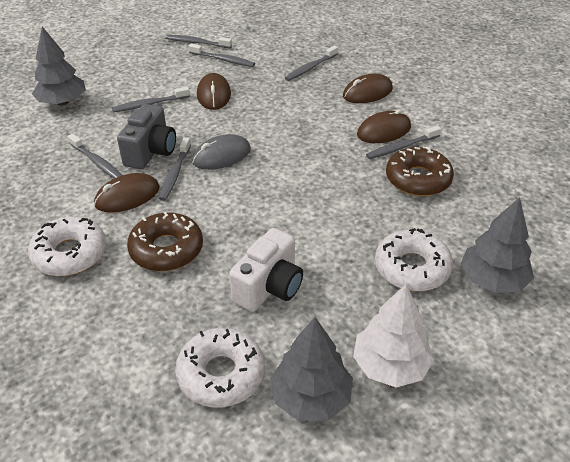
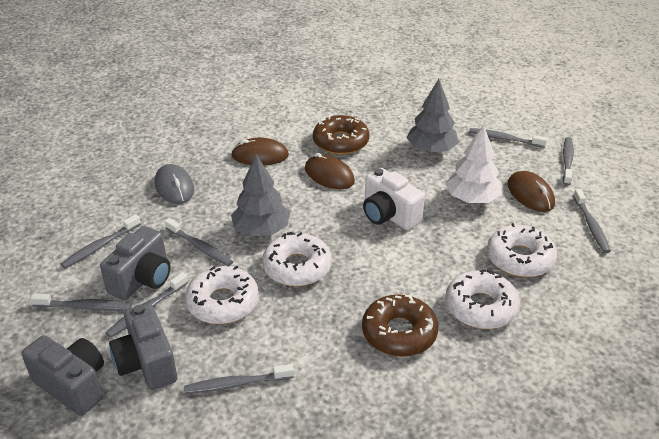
brown mouse: [94,173,160,213] [197,73,231,110] [343,73,393,103] [357,109,411,143] = 4 -> [231,138,289,165] [305,153,355,189] [508,171,555,212] = 3
grey camera: [117,104,176,169] = 1 -> [21,335,104,416] [100,226,171,300] [109,303,177,390] = 3
grey toothbrush: [68,134,122,178] [112,87,190,113] [158,137,191,201] [166,35,232,48] [189,43,255,67] [285,45,338,81] [366,126,441,159] = 7 -> [30,293,132,311] [61,214,141,268] [106,272,188,338] [165,218,233,266] [184,364,294,394] [469,128,547,148] [563,137,574,185] [573,189,611,253] = 8
grey tree: [32,27,86,106] [270,317,353,421] [461,197,534,293] = 3 -> [231,155,290,236] [406,79,459,153] = 2
white donut: [28,217,106,276] [175,328,265,407] [375,228,453,291] = 3 -> [185,266,259,324] [262,232,332,286] [445,269,520,329] [487,223,557,277] = 4

